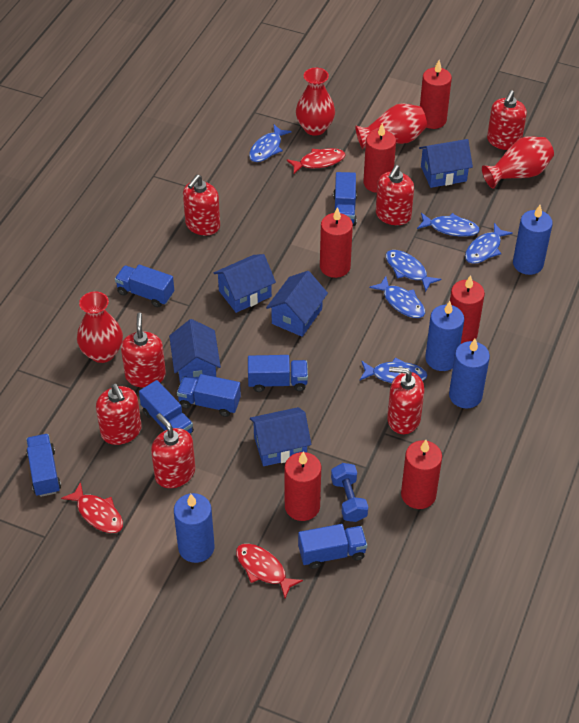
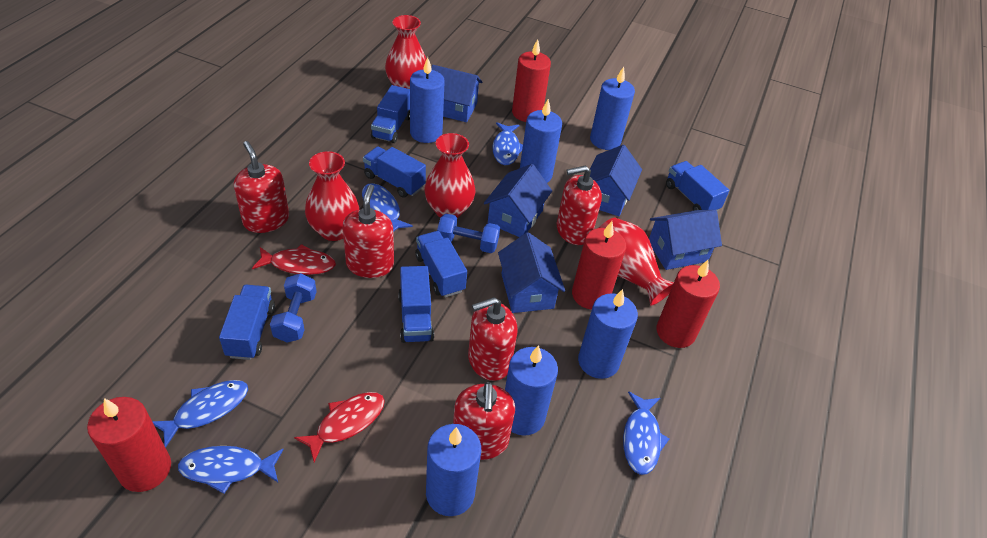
blue candle: [174,493,215,563] [425,301,464,371] [449,339,490,409] [513,205,553,275] = 4 -> [410,57,445,143] [426,424,481,516] [505,345,558,436] [520,99,562,183] [578,289,638,379] [590,67,635,150] = 6
blue dumbbell: [331,463,368,522] = 1 -> [270,273,317,342] [437,213,500,253] = 2
blue fish: [249,125,292,162] [360,358,428,383] [369,276,425,318] [386,250,441,292] [417,213,480,237] [465,223,513,264] = 6 -> [152,380,248,448] [178,446,284,494] [362,183,413,232] [493,122,523,165] [623,392,669,475] = 5
blue truck: [26,434,61,497] [115,265,174,307] [139,380,194,433] [177,374,241,417] [248,355,308,392] [298,524,367,569] [333,172,357,226] = 7 -> [219,285,275,360] [363,147,426,198] [371,85,410,143] [398,266,434,343] [415,231,467,297] [666,161,729,211] = 6
red candle: [284,452,321,521] [320,207,353,278] [363,123,396,193] [401,440,442,509] [420,60,452,129] [450,275,485,344] = 6 -> [87,397,171,492] [512,39,551,122] [572,221,626,310] [657,260,720,348] = 4
red fish: [61,482,123,533] [236,544,303,598] [287,148,345,174] = 3 -> [252,244,336,275] [294,392,385,462] = 2
red soap dispenser: [96,384,142,445] [121,312,166,388] [151,413,195,488] [183,175,220,235] [376,165,414,225] [387,367,424,434] [487,90,527,150] = 7 -> [234,141,289,233] [342,184,394,278] [453,382,515,460] [468,297,518,381] [557,165,602,245] = 5

